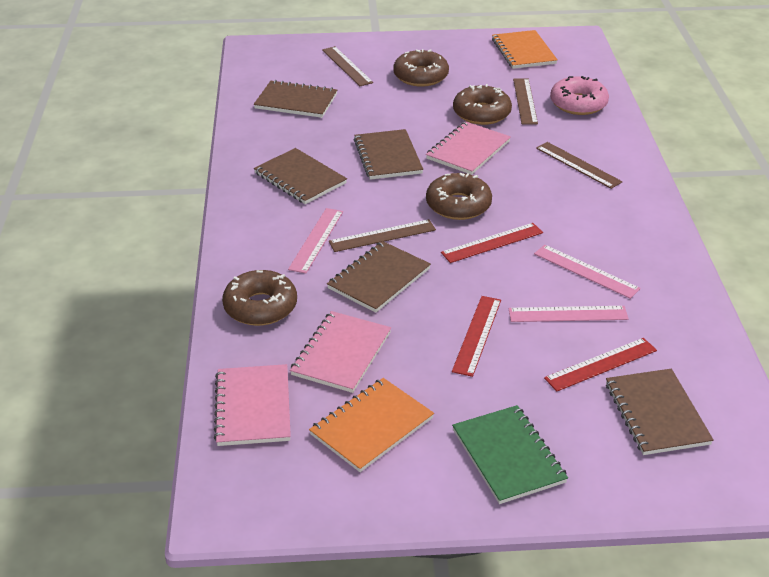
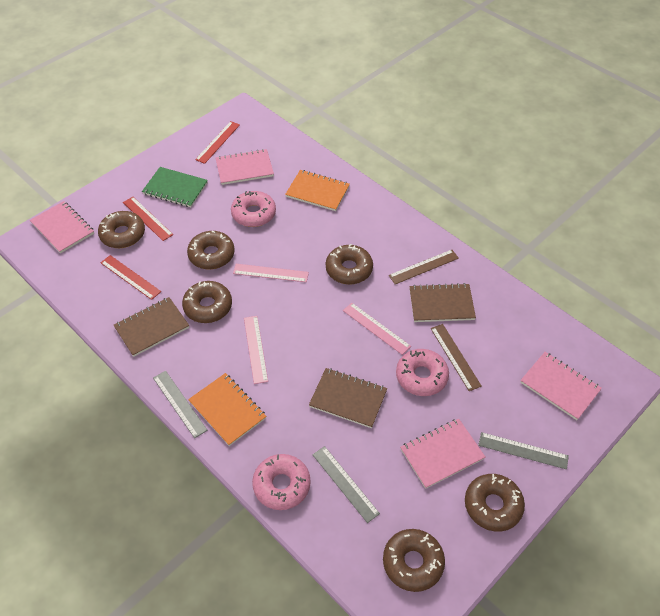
brown donut: [222,270,297,326] [393,49,449,87] [426,173,492,220] [453,84,512,125] = 4 -> [98,211,145,248] [182,281,232,323] [187,231,235,270] [326,244,373,285] [383,529,445,592] [465,474,525,532] = 6
brown notebook: [254,80,337,118] [254,148,347,204] [327,241,431,313] [354,129,423,180] [606,369,714,455] = 5 -> [113,297,189,357] [309,368,387,428] [409,283,476,322] = 3
brown ruler: [322,46,373,86] [329,219,436,252] [513,78,538,124] [536,142,623,189] = 4 -> [389,250,459,284] [431,324,482,391] = 2
grey ruler: none = 0 -> [153,371,208,438] [312,446,380,523] [478,432,569,469] = 3
pink donut: [550,76,609,115] = 1 -> [231,191,276,227] [252,454,311,510] [396,349,449,396] = 3
pink notebook: [214,364,291,446] [290,311,391,393] [426,122,511,175] = 3 -> [30,201,94,254] [215,149,274,185] [400,418,485,489] [520,352,602,420] = 4

